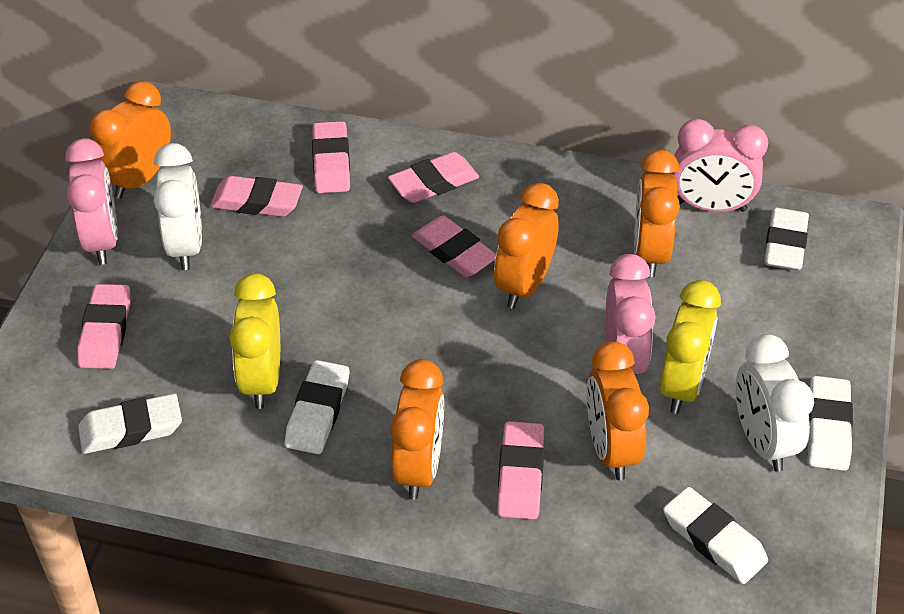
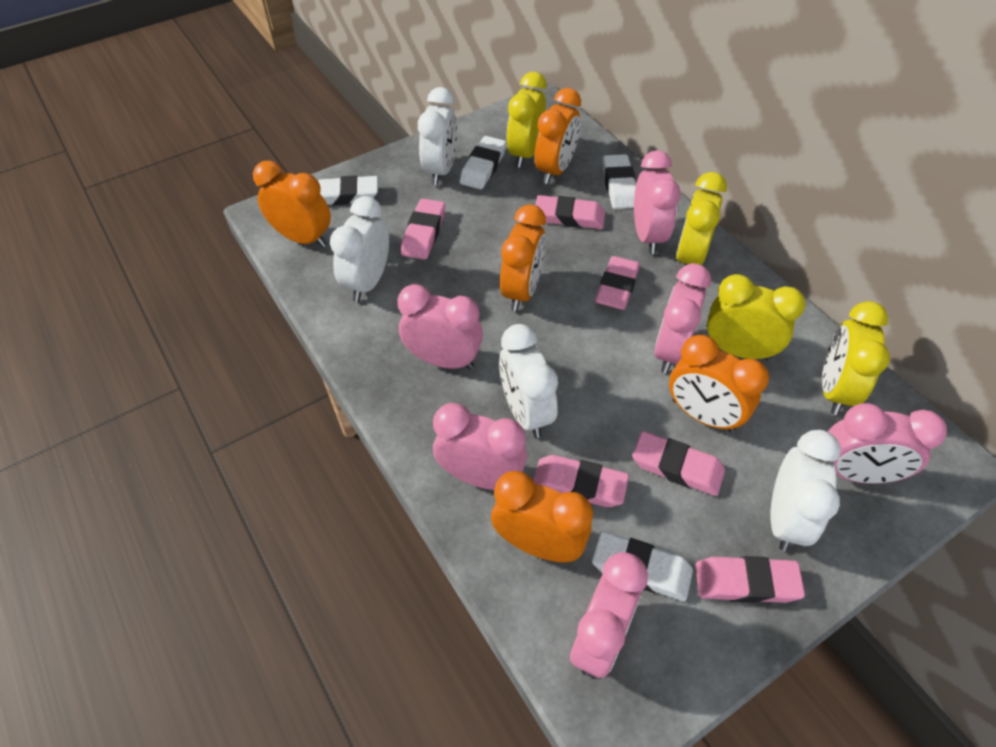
pink clock: [65,139,118,265] [605,254,656,374] [672,119,768,212] = 3 -> [397,284,483,369] [433,403,527,490] [570,552,648,678] [634,150,681,254] [654,263,711,373] [828,403,947,484] = 6
white clock: [154,143,202,270] [736,334,814,472] = 2 -> [330,196,389,302] [418,87,457,185] [499,324,558,438] [770,430,841,551] = 4
white eraser: [78,394,182,454] [285,360,349,454] [663,487,768,584] [764,207,809,271] [808,376,853,471] = 5 -> [318,175,378,206] [460,136,506,190] [592,531,693,601] [603,154,636,209] = 4
yellow clock: [229,273,280,409] [660,280,721,414] = 2 -> [506,72,547,168] [676,172,727,266] [707,274,805,360] [822,301,890,415] = 4

